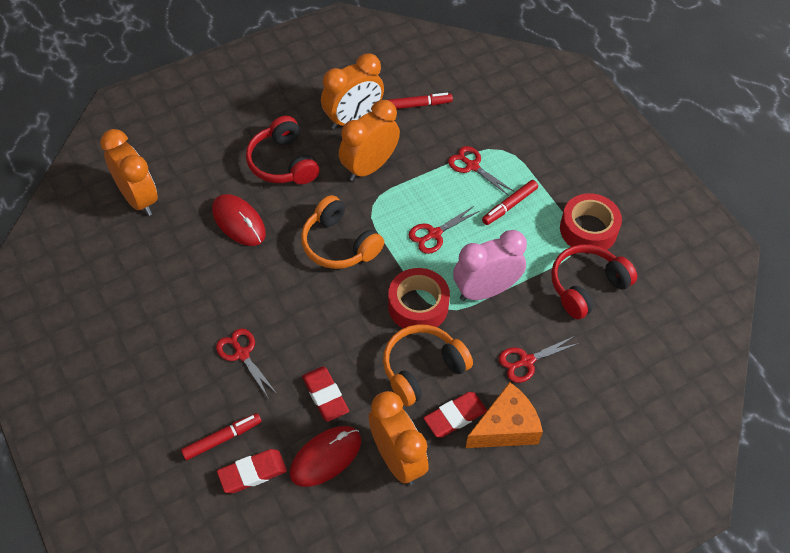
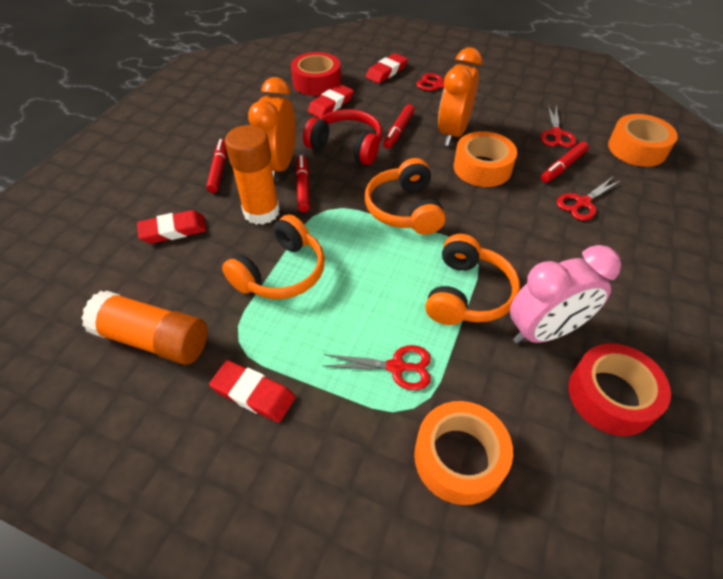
orange cheese: [466,382,543,448] = 1 -> none = 0
orange clock: [100,129,158,216] [321,53,384,130] [339,100,400,181] [368,391,429,485] = 4 -> [248,77,296,182] [438,48,482,146] = 2
orange glue stick: none = 0 -> [82,291,208,364] [225,125,280,225] = 2
orange headphones: [301,195,384,269] [383,324,473,406] = 2 -> [222,214,325,299] [365,158,446,235] [425,234,520,325] = 3
orange tape: none = 0 -> [414,401,513,505] [453,131,517,187] [608,114,678,167] = 3
red eraser: [217,449,287,493] [302,366,349,422] [424,392,487,437] = 3 -> [137,210,207,243] [209,360,295,423] [308,84,354,118] [366,53,408,83] = 4
red headphones: [246,116,320,184] [551,244,637,319] = 2 -> [303,109,382,165] = 1
red marker: [181,413,261,460] [389,93,453,109] [482,180,538,225] = 3 -> [206,139,227,193] [296,155,310,212] [383,104,415,149] [541,142,589,182] = 4
red mouse: [212,194,266,246] [290,426,361,487] = 2 -> none = 0

